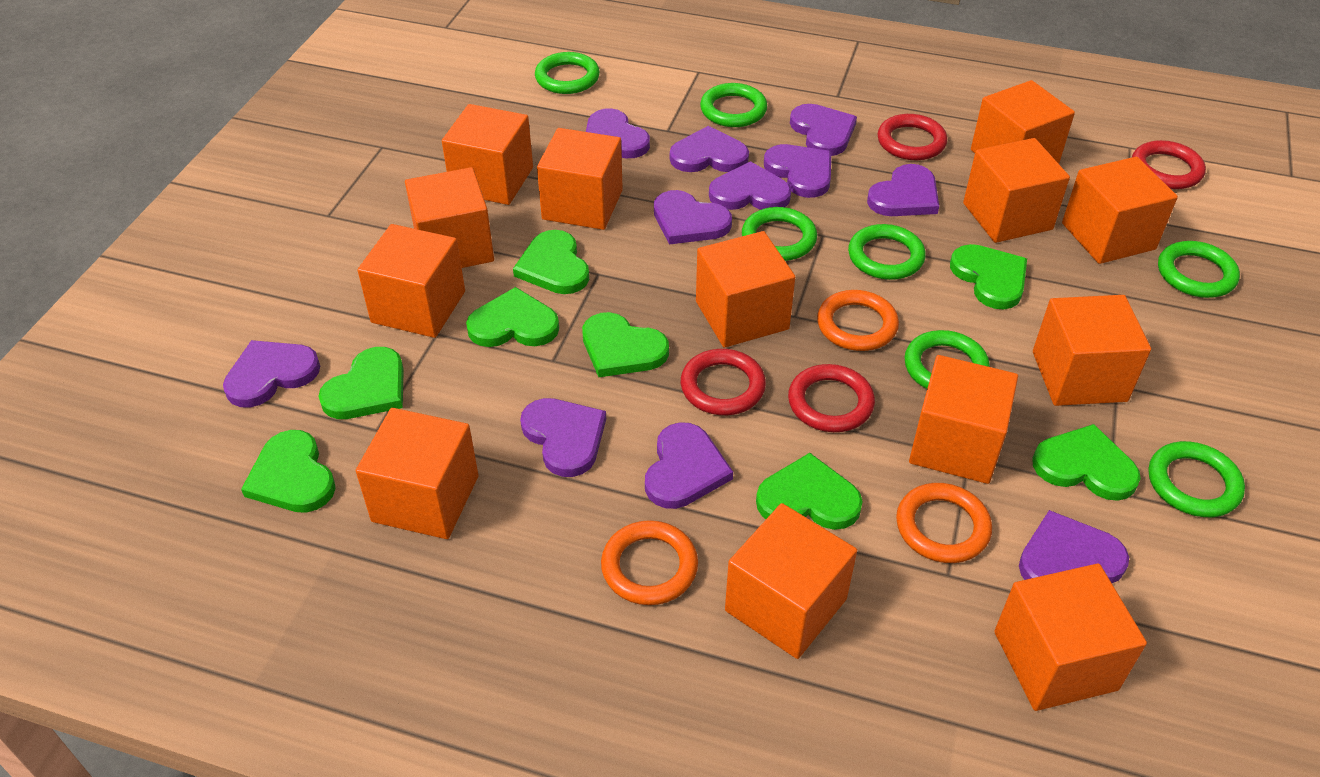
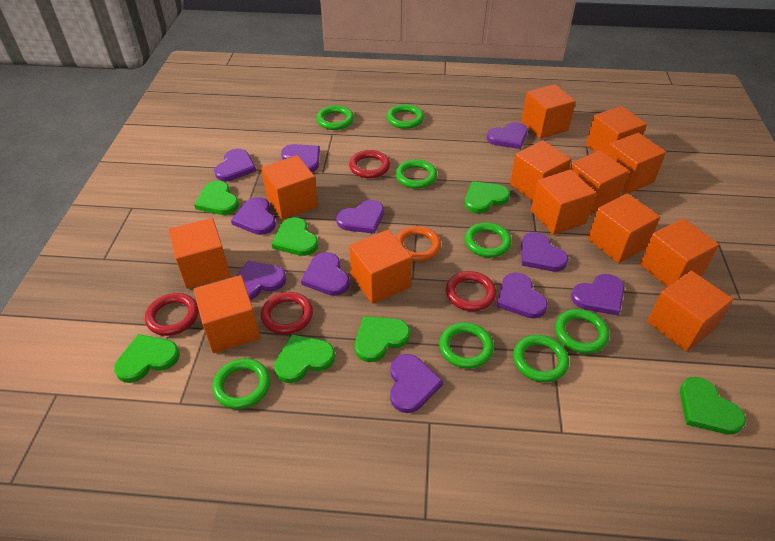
green heart: [241,430,336,513] [318,347,404,419] [466,287,559,347] [513,230,589,294] [582,312,669,377] [756,453,863,530] [950,244,1027,309] [1032,424,1141,501] = 8 -> [114,334,180,383] [194,181,239,215] [272,217,318,256] [274,334,335,383] [355,316,410,362] [465,181,510,213] [680,377,746,435] = 7
green ring: [535,52,600,94] [700,83,767,127] [742,207,817,261] [848,224,926,280] [905,330,990,389] [1149,441,1245,517] [1158,241,1240,298] = 7 -> [212,359,270,409] [316,105,354,130] [387,104,424,129] [395,159,437,189] [439,322,494,369] [465,222,512,257] [513,335,569,382] [555,309,610,354] = 8
orange ring: [601,520,698,605] [817,290,899,351] [896,483,992,563] = 3 -> [396,226,441,261] = 1

